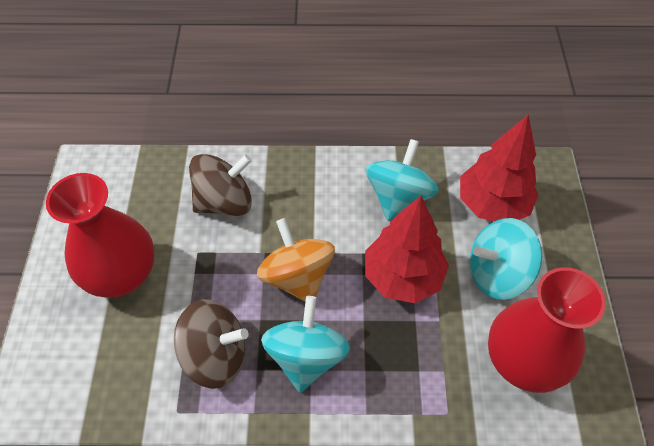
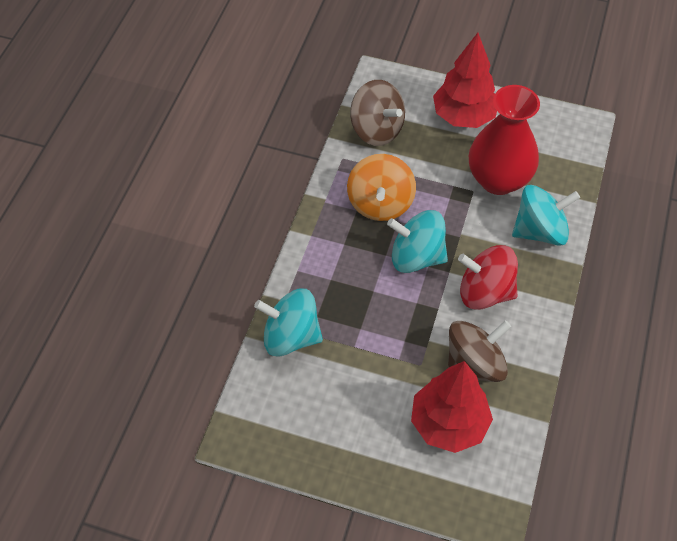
red spinning top: none = 0 -> [458,245,518,310] = 1
red vase: [46,173,155,298] [488,267,606,393] = 2 -> [469,85,540,195] = 1

